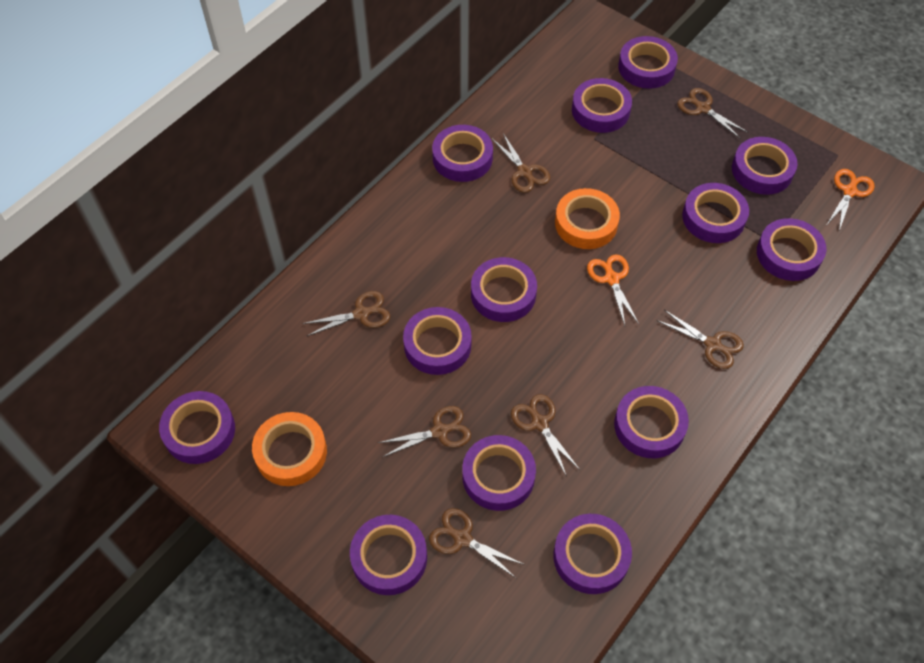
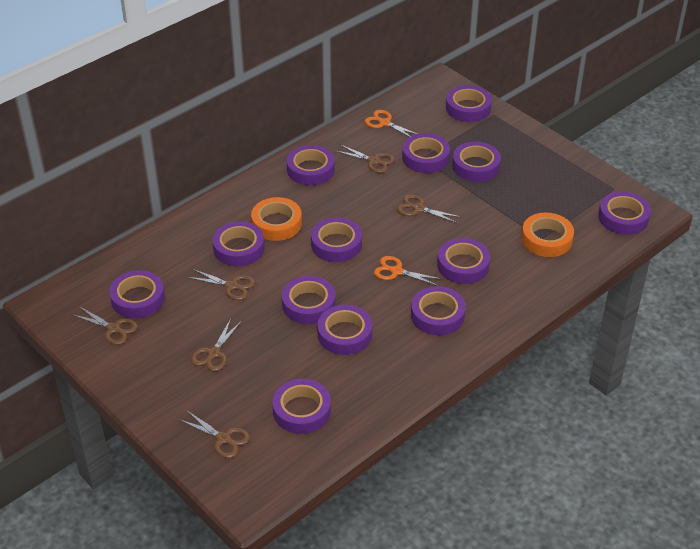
brown scissors: [302,291,390,336] [378,406,471,457] [429,508,525,579] [492,133,550,193] [511,394,580,477] [657,310,744,369] [677,88,747,139] = 7 -> [72,306,138,345] [179,411,250,458] [187,269,255,300] [191,319,242,371] [336,145,395,173] [397,194,460,223] = 6

